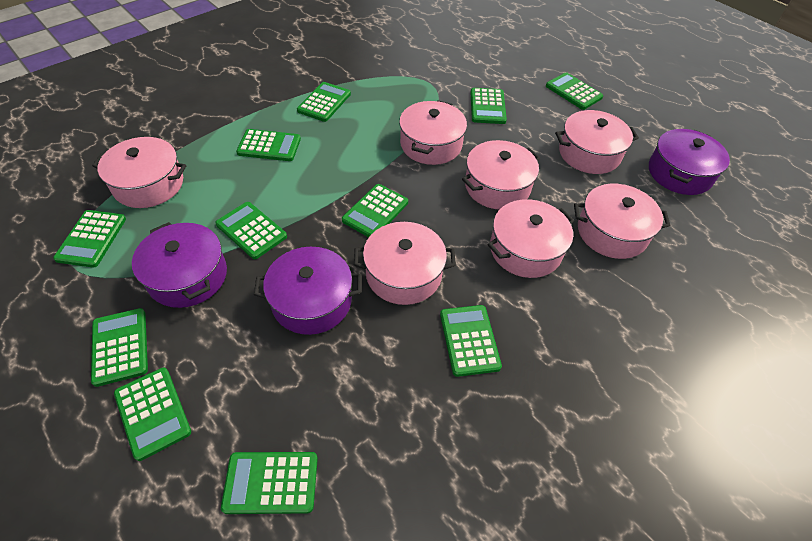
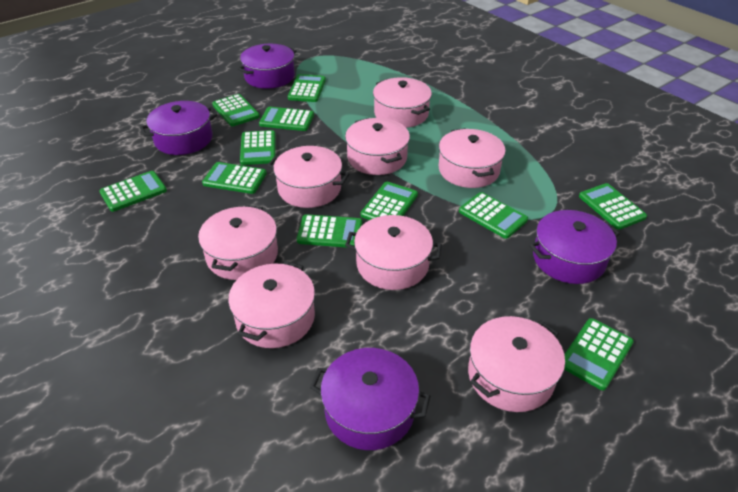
pink pot: [92,137,186,208] [354,222,456,305] [399,100,467,165] [462,140,540,210] [488,199,574,278] [555,110,639,174] [574,184,670,259] = 7 -> [198,205,278,280] [228,261,315,348] [268,146,349,208] [345,118,410,175] [345,215,442,290] [373,77,432,128] [439,128,506,188] [468,316,565,412] = 8
purple pot: [132,222,227,308] [254,247,362,335] [649,129,730,195] = 3 -> [140,101,218,155] [238,44,297,89] [310,348,430,450] [529,210,620,284] = 4

